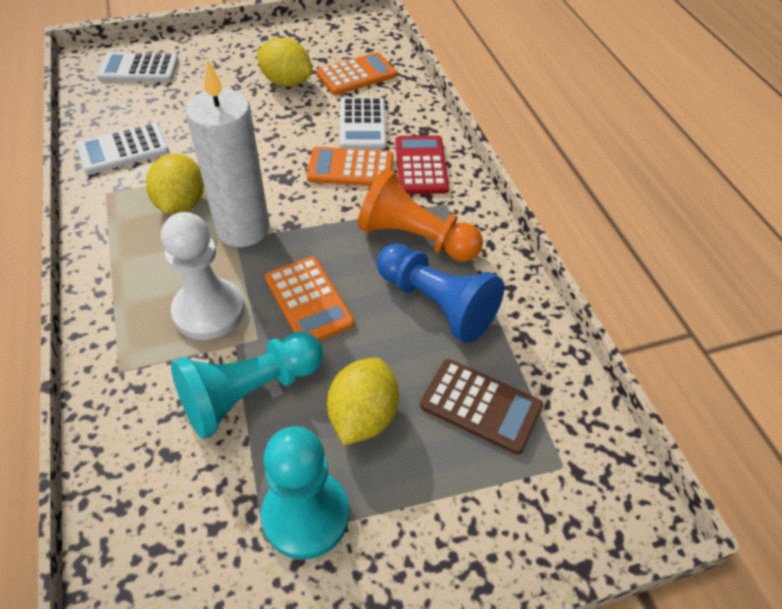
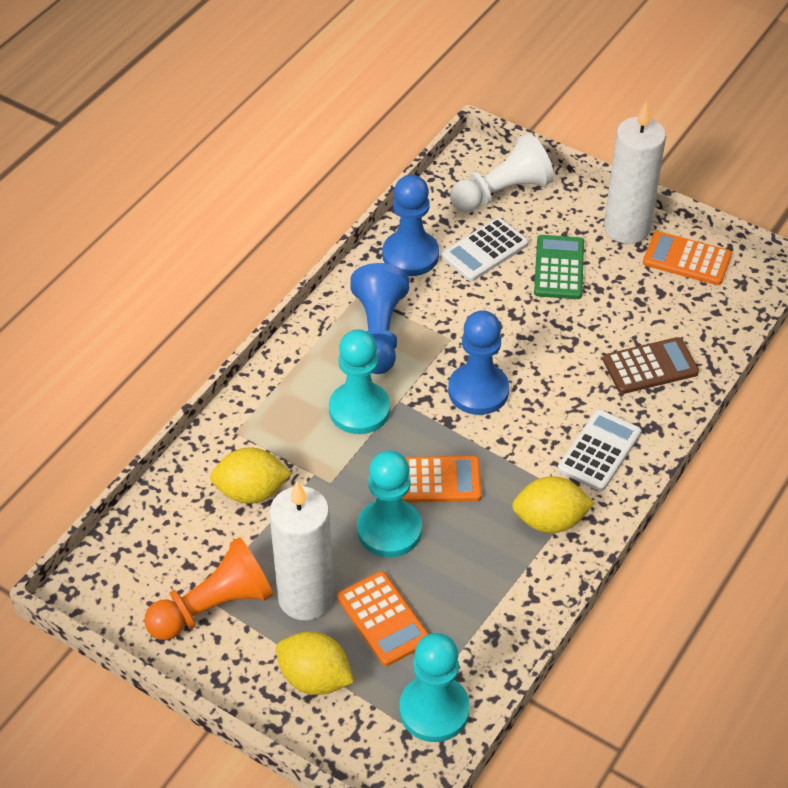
blue pawn: [377,243,504,343] = 1 -> [350,263,409,374] [382,175,439,276] [448,310,509,415] = 3
green calculator: none = 0 -> [534,235,584,299] = 1
red calculator: [395,135,449,194] = 1 -> none = 0
turquoise pawn: [171,332,323,439] [261,426,349,559] = 2 -> [329,329,390,434] [357,451,422,557] [399,633,470,742] = 3
white calculator: [76,123,169,174] [97,53,179,82] [340,97,387,150] = 3 -> [441,218,529,281] [558,409,641,491] = 2
white candle: [185,59,270,247] = 1 -> [269,481,334,620] [604,102,666,244] = 2

